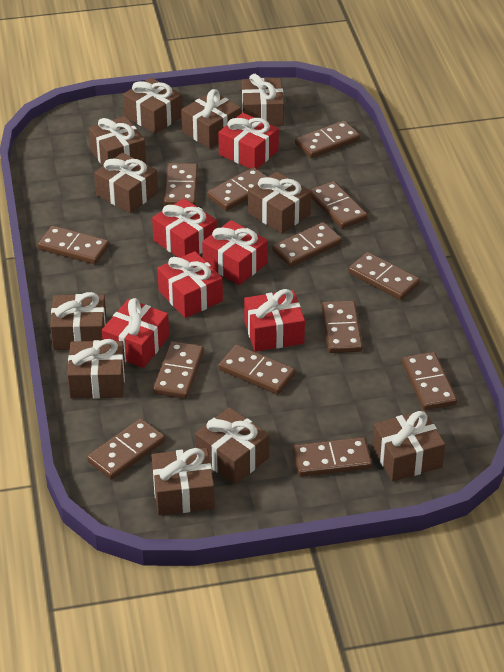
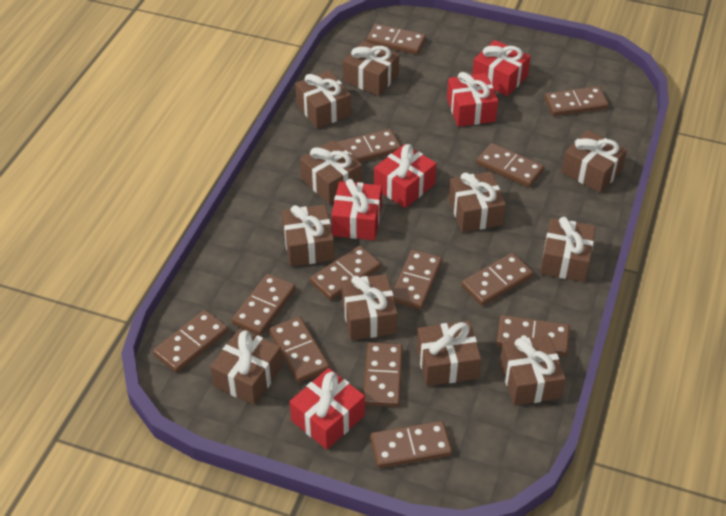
red gift: [102,298,169,368] [152,198,217,258] [157,251,223,318] [202,220,268,285] [218,113,279,169] [244,289,305,352] = 6 -> [290,368,365,450] [331,179,382,240] [374,144,437,208] [447,72,498,127] [472,40,531,96] = 5

